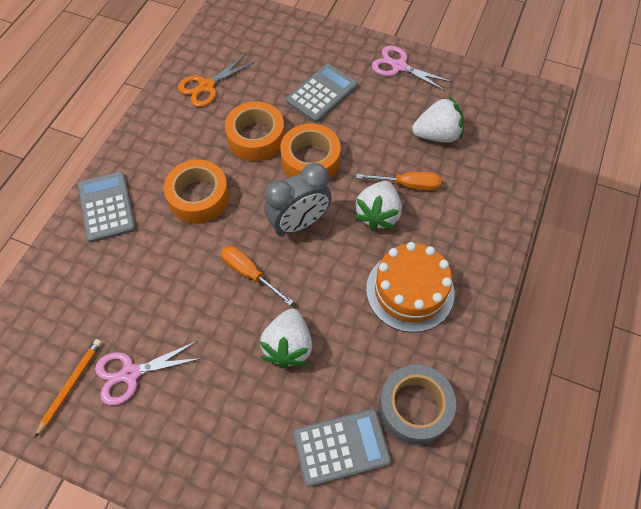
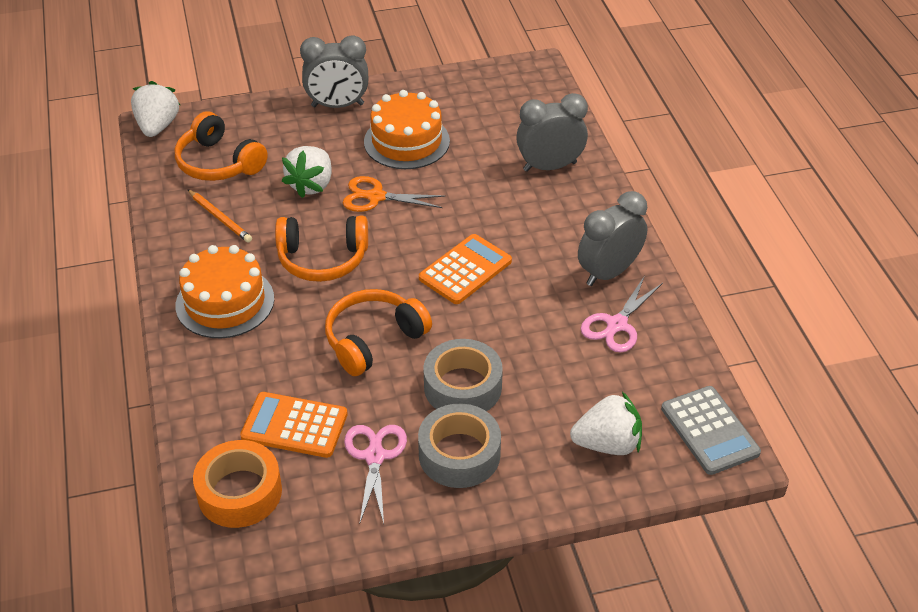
grey calculator: [78,171,136,243] [286,64,357,123] [293,409,391,487] = 3 -> [661,386,761,475] = 1
grey clock: [264,163,332,235] = 1 -> [300,35,368,108] [516,93,588,172] [578,191,647,286] = 3
grey tape: [379,365,456,445] = 1 -> [418,404,501,488] [423,339,503,411] = 2
orange cake: [366,242,455,333] = 1 -> [176,245,274,338] [364,90,450,169] = 2
orange calculator: none = 0 -> [240,392,348,458] [419,234,512,304] = 2
orange headphones: none = 0 -> [175,111,268,181] [275,216,368,282] [325,289,432,376] = 3
orange screwdriver: [221,246,294,306] [356,172,441,190] = 2 -> none = 0
orange tape: [164,159,229,224] [225,101,285,161] [280,123,341,179] = 3 -> [193,440,282,528] = 1

